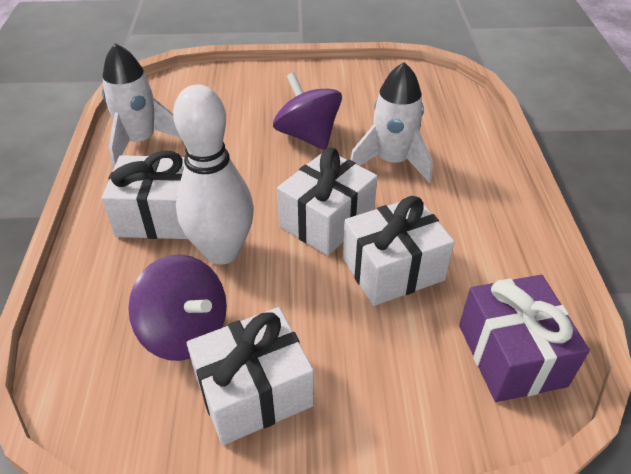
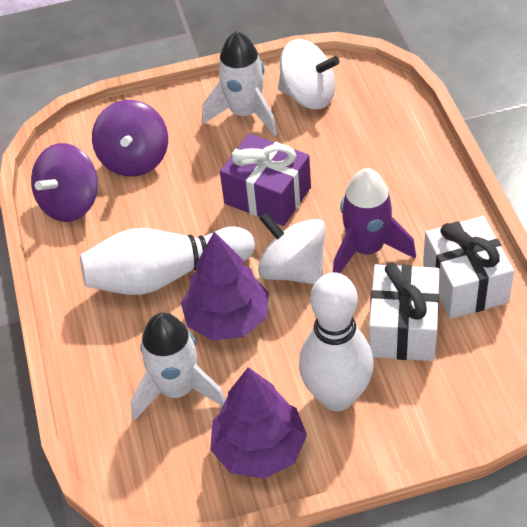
purple rocket: none = 0 -> [333,168,416,273] = 1
purple tree: none = 0 -> [181,232,269,341] [210,367,307,479] = 2
white bowling pin: [173,84,254,265] = 1 -> [80,226,255,295] [299,272,374,411] = 2
white gift: [102,151,188,239] [187,307,314,445] [277,148,377,256] [343,196,454,306] = 4 -> [369,263,440,361] [423,216,514,319] = 2
white spinning top: none = 0 -> [258,212,326,284] [278,39,340,109] = 2

